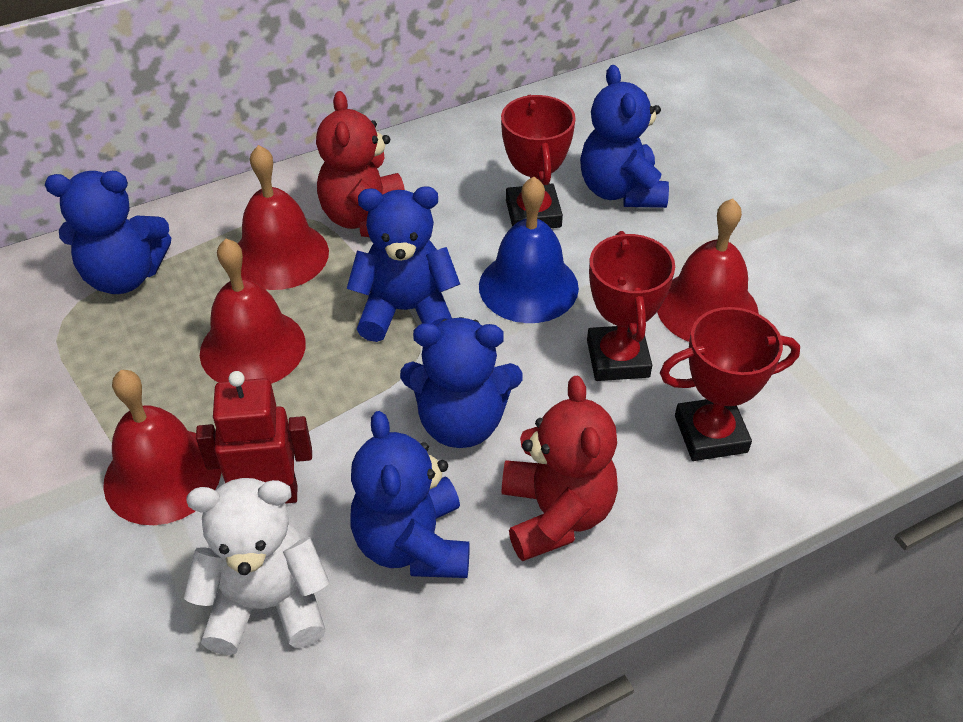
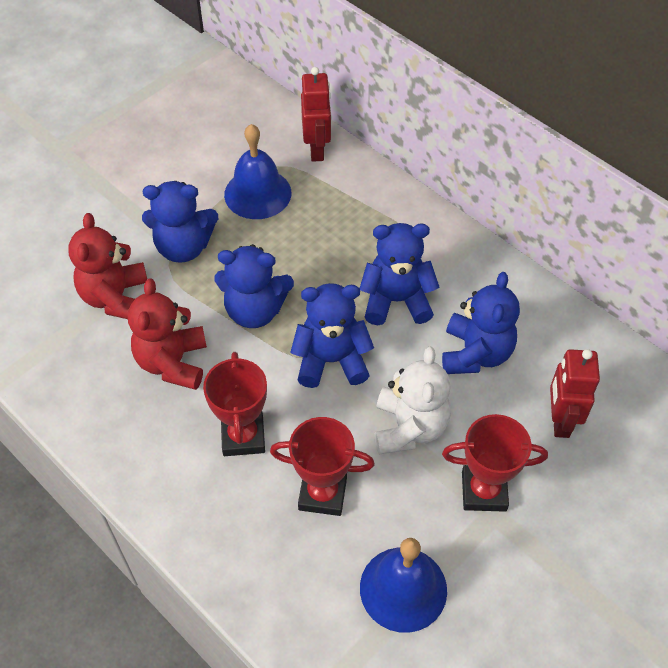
blue bell: [479,177,579,323] = 1 -> [224,124,291,219] [360,538,447,633] = 2
red bell: [103,370,221,525] [200,239,306,384] [238,145,329,290] [657,199,759,342] = 4 -> none = 0
red robot: [196,371,312,504] = 1 -> [301,67,332,162] [550,349,600,438] = 2

